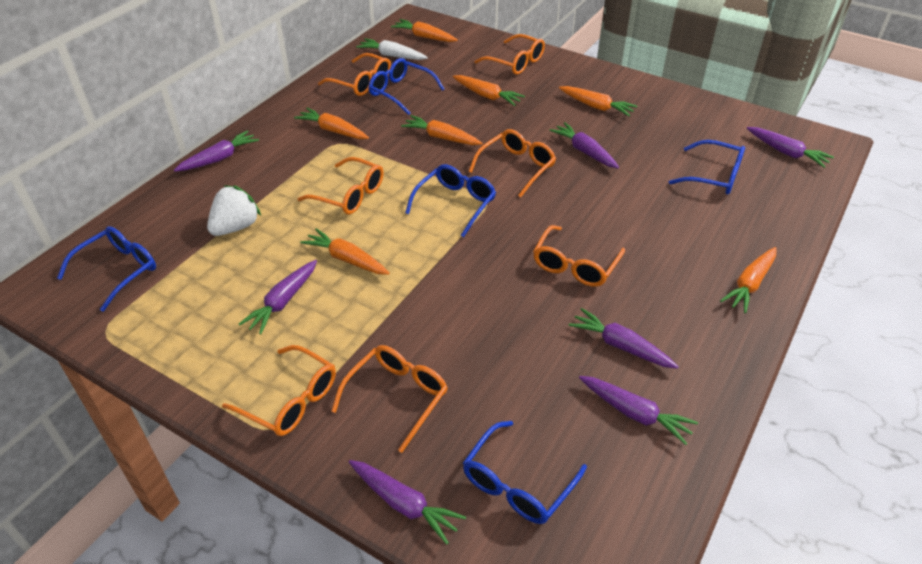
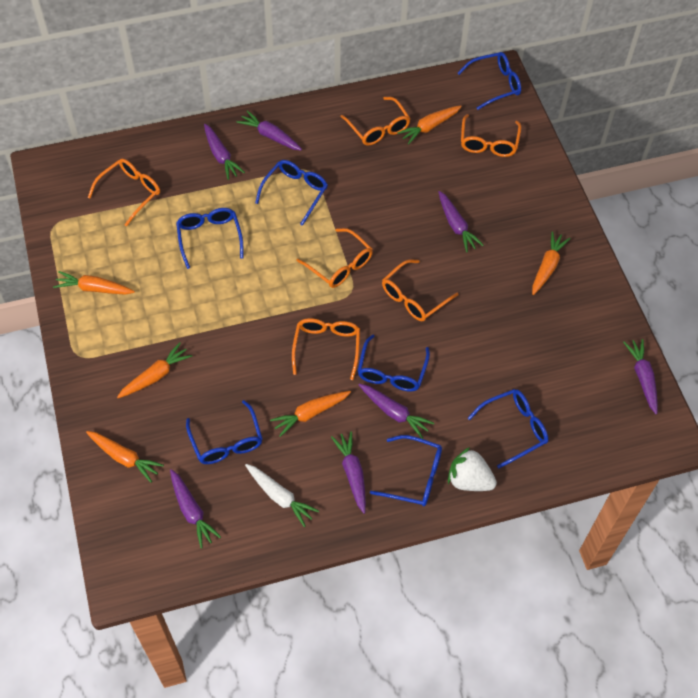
blue glasses: [57,226,156,312] [368,58,445,115] [405,164,496,237] [463,421,587,524] [669,140,745,195] = 5 -> [176,208,244,269] [186,400,263,464] [255,160,328,226] [358,334,430,392] [370,435,442,506] [458,52,521,110] [468,389,548,468] = 7
orange carrot: [294,108,369,139] [300,228,390,275] [391,19,458,42] [401,115,482,145] [453,75,525,106] [559,86,637,116] [720,247,776,313] = 7 -> [53,271,135,295] [86,431,164,483] [117,342,192,398] [270,391,351,437] [397,105,462,145] [532,231,570,295] = 6
orange glasses: [222,345,336,436] [298,157,384,215] [318,53,391,96] [331,345,448,453] [469,129,556,198] [474,34,545,75] [533,225,625,287] = 7 -> [88,159,160,227] [292,318,360,380] [297,228,373,288] [341,97,411,146] [382,259,459,321] [461,114,521,157] = 6

